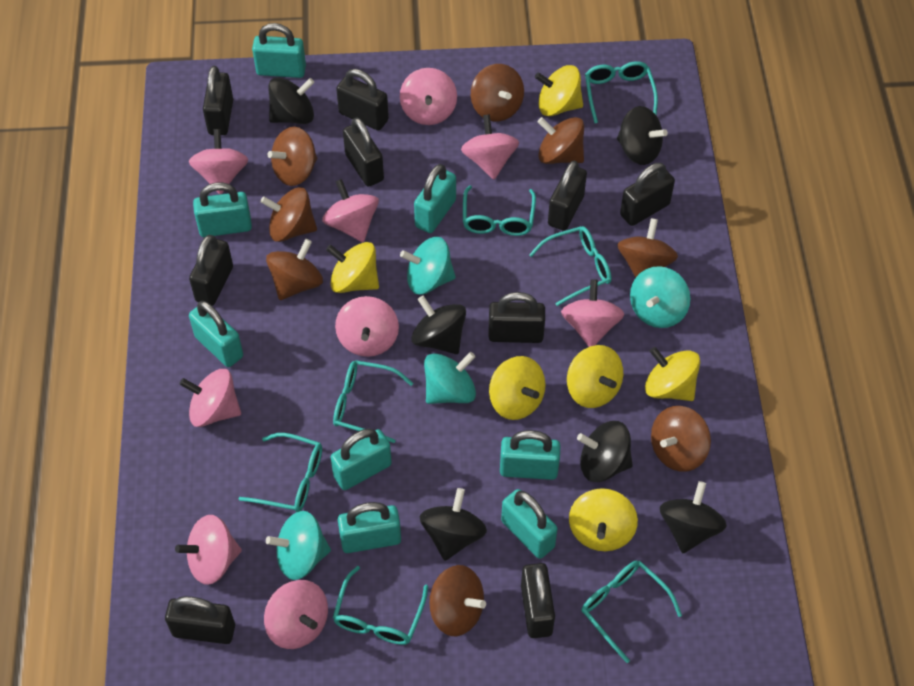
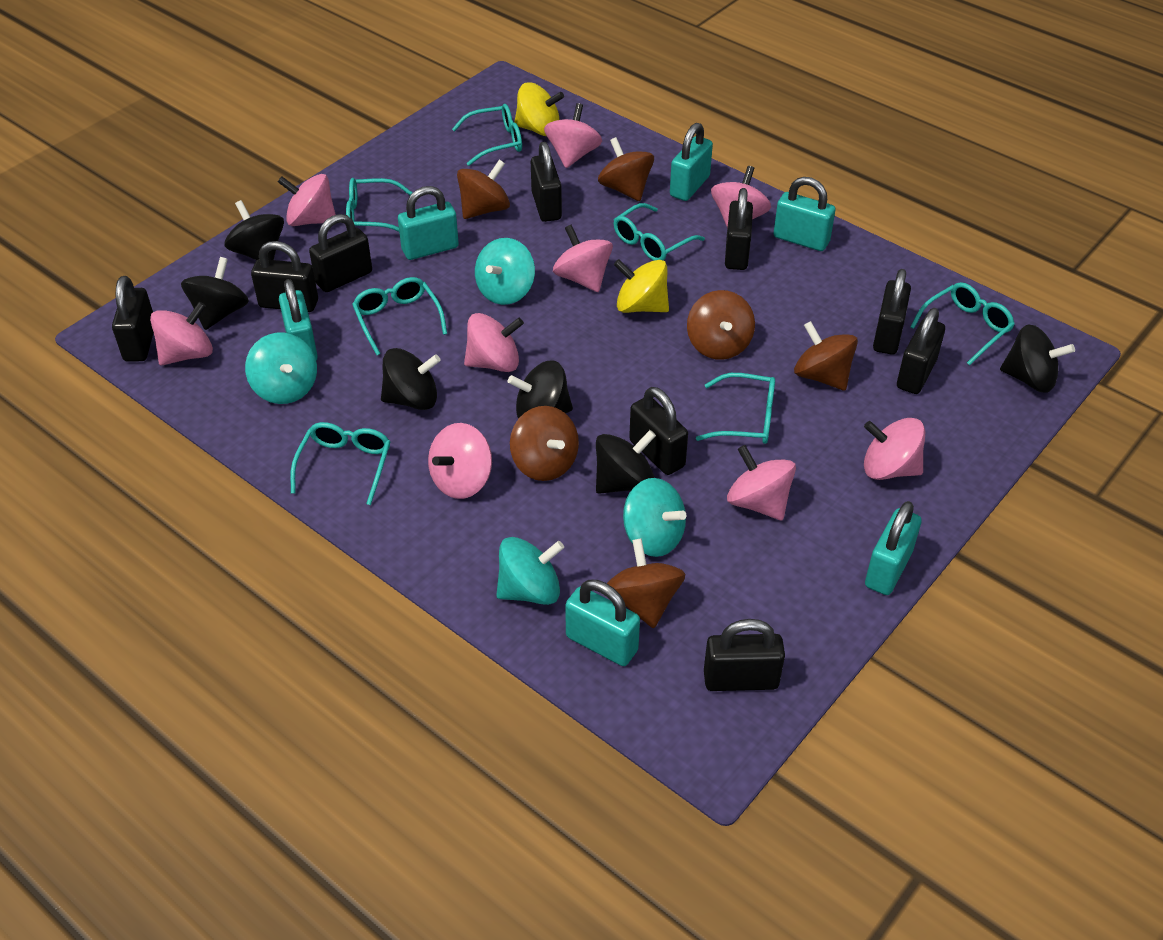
brown spinning top: [260,187,317,242] [266,239,323,300] [268,127,317,186] [429,565,486,636] [471,64,524,121] [538,117,584,164] [617,218,678,278] [651,406,711,472] = 8 -> [457,160,510,219] [510,406,579,481] [598,137,654,201] [607,538,685,628] [687,290,755,360] [794,321,858,391] = 6
turquoise padlock: [189,301,243,367] [193,182,252,237] [252,23,306,78] [330,428,392,490] [338,502,401,553] [414,164,456,233] [500,430,560,480] [501,489,558,559] = 8 -> [279,279,318,361] [398,186,459,260] [565,580,640,666] [670,123,713,201] [773,177,836,251] [865,501,922,595] = 6
yellow spinning top: [326,242,379,293] [489,356,546,420] [535,65,583,116] [567,345,623,408] [569,488,638,551] [645,347,700,401] = 6 -> [514,82,564,136] [614,259,669,313] = 2

